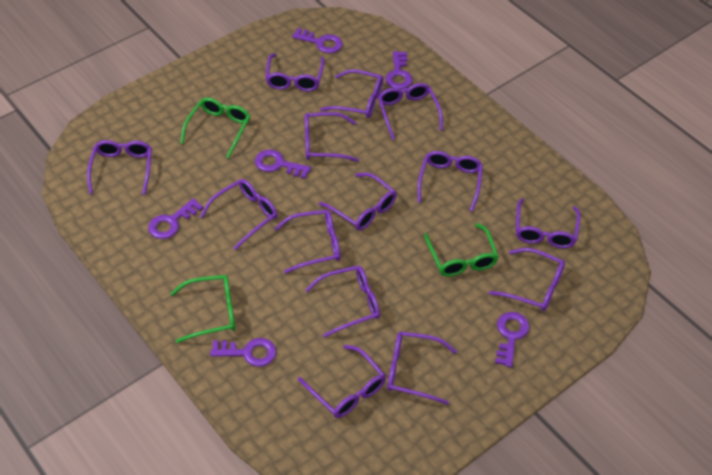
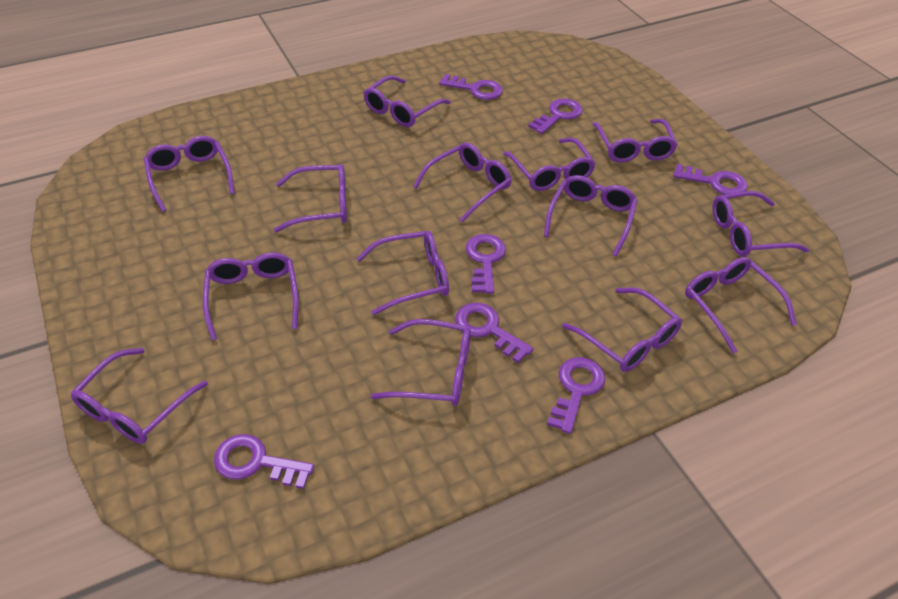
green glasses: [170,275,235,343] [180,98,250,158] [424,223,499,277] = 3 -> none = 0
purple key: [148,198,203,239] [210,338,277,367] [255,150,311,179] [292,28,343,53] [385,51,413,89] [495,312,529,367] = 6 -> [214,434,314,489] [439,74,503,100] [455,303,534,363] [466,234,506,294] [528,98,583,134] [547,357,605,434] [673,164,748,195] = 7

